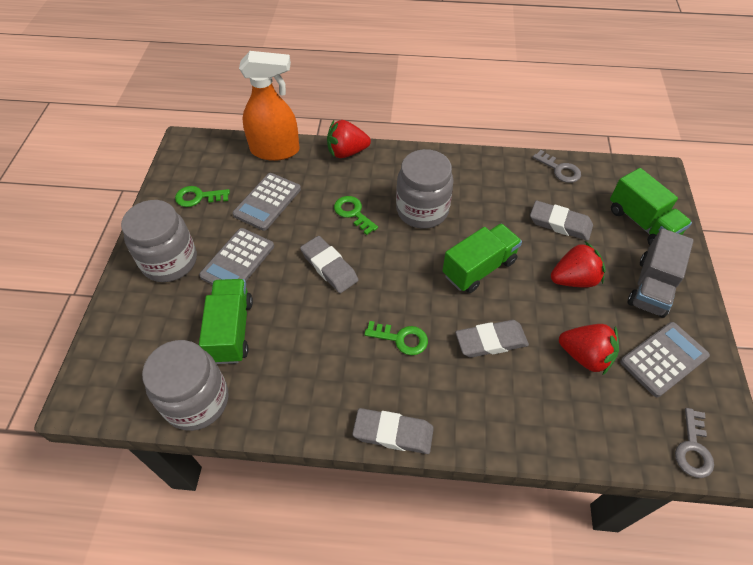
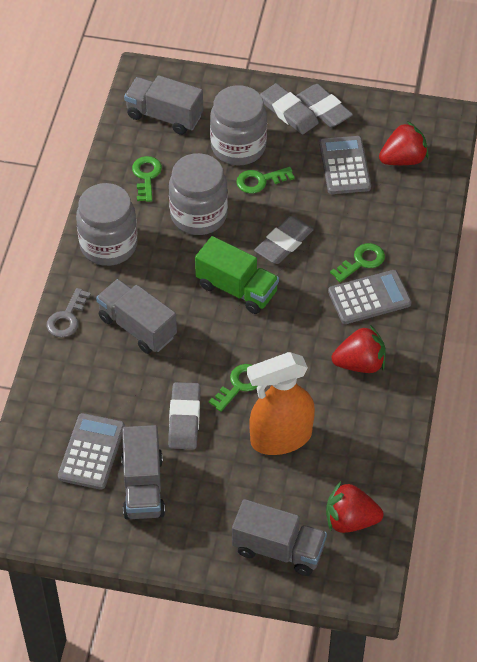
green key: [175,186,230,207] [334,196,378,235] [364,321,428,355] = 3 -> [132,156,162,202] [209,364,257,412] [237,167,295,193] [330,243,385,282] = 4
green truck: [199,279,253,364] [442,223,522,293] [610,168,692,245] = 3 -> [195,236,279,314] = 1
grey key: [533,150,581,183] [675,408,714,478] = 2 -> [47,288,91,337] = 1
grey truck: [628,228,694,318] = 1 -> [96,279,177,354] [121,425,165,519] [124,75,203,135] [232,499,327,576] = 4

